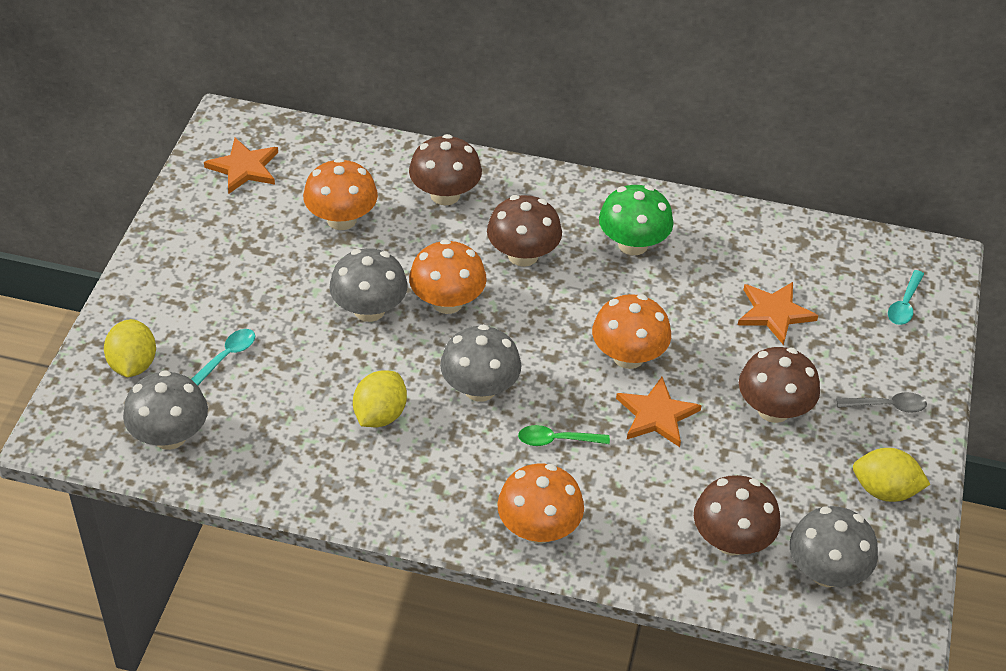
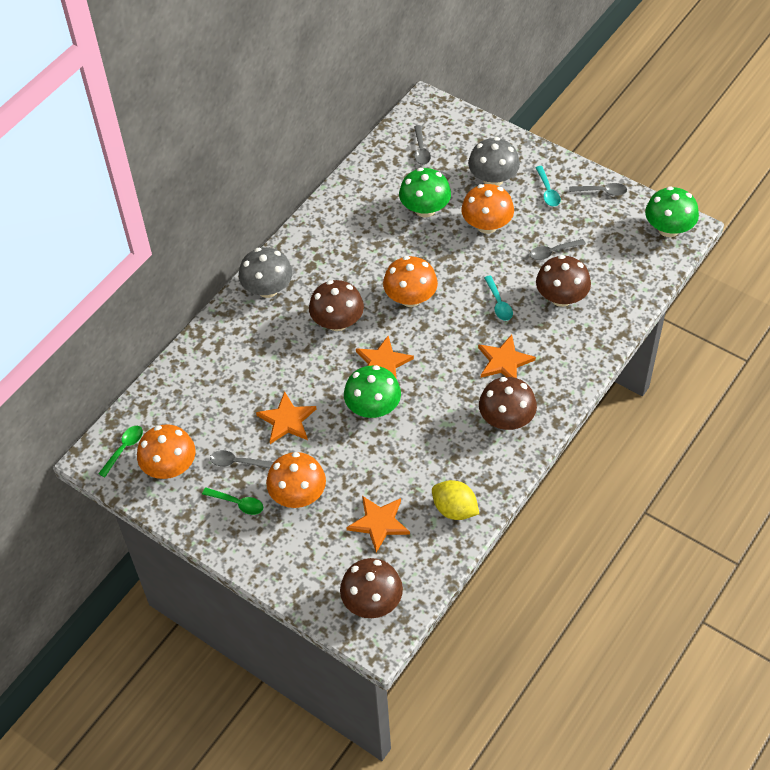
green mushroom: [599,185,674,255] = 1 -> [344,365,401,418] [399,168,451,218] [645,186,699,237] = 3
green spoon: [518,425,610,446] = 1 -> [98,426,143,477] [202,487,263,515] = 2
grey mushroom: [123,370,208,450] [329,248,408,322] [440,324,521,402] [790,506,878,587] = 4 -> [239,247,293,298] [468,137,520,186] = 2
grey spoon: [837,392,927,413] = 1 -> [210,450,274,469] [414,125,431,165] [530,239,586,260] [569,183,627,196] = 4
orange star: [204,138,278,194] [616,377,702,447] [738,282,818,345] = 3 -> [256,391,316,444] [346,496,410,553] [356,336,414,379] [478,334,536,378] = 4
yellow lemon: [104,319,156,377] [353,370,407,427] [853,448,930,502] = 3 -> [432,480,479,520] = 1

